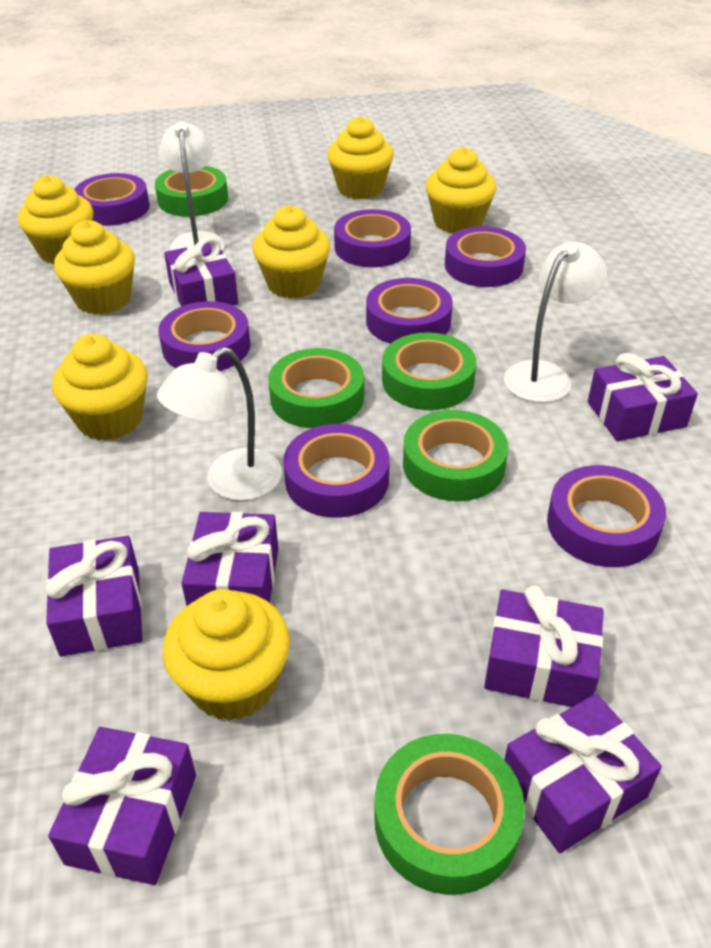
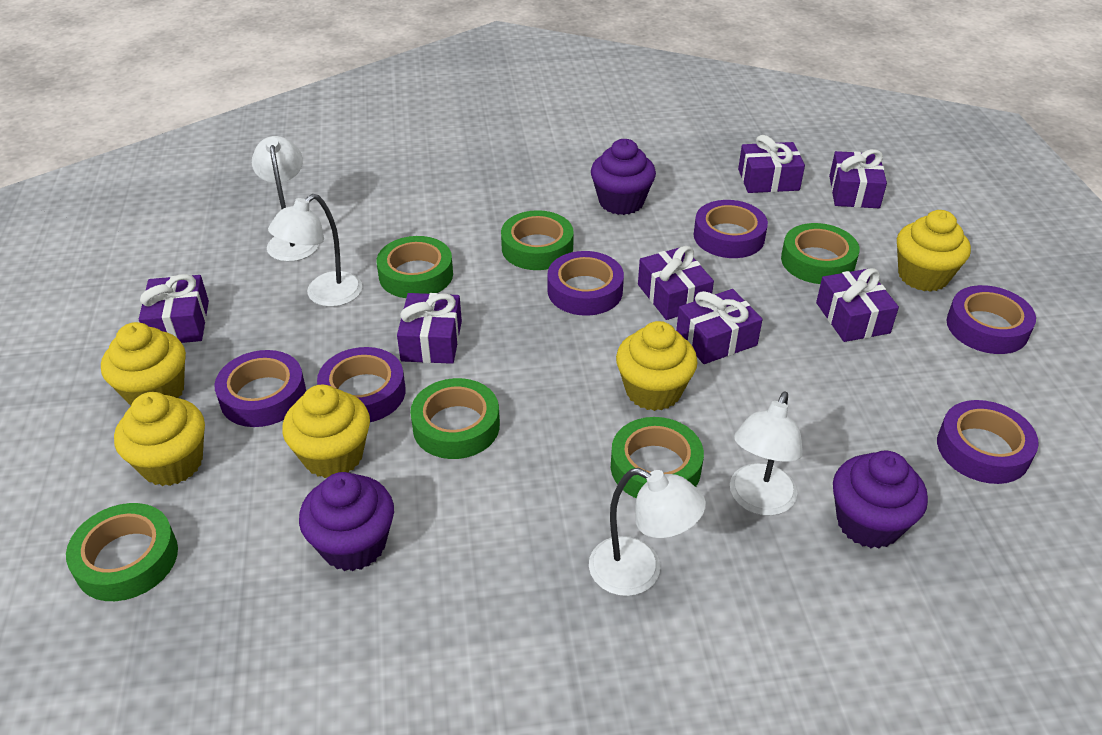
green tape: [155,166,228,217] [268,348,364,428] [374,734,525,895] [382,332,476,410] [403,410,508,501] = 5 -> [66,503,178,601] [377,236,453,298] [410,378,500,459] [501,210,574,270] [611,417,704,498] [781,223,859,284] = 6
purple cupcake: none = 0 -> [299,472,394,571] [591,139,656,215] [833,451,928,548] = 3
purple tape: [74,173,150,226] [158,301,250,371] [283,424,389,518] [334,209,411,267] [366,278,453,344] [445,226,526,287] [547,465,666,567] = 7 -> [214,350,306,427] [317,347,406,422] [547,251,624,316] [694,200,768,258] [937,400,1039,484] [947,285,1036,354] = 6
white lamp: [157,347,282,501] [159,121,225,251] [504,241,607,403] = 3 -> [252,136,319,262] [268,194,362,307] [589,468,706,596] [730,392,803,516] = 4
yellow cupcake: [18,175,93,264] [52,334,148,441] [54,220,135,315] [163,589,290,721] [253,205,331,299] [328,116,394,199] [426,147,497,233] = 7 -> [101,322,186,406] [114,392,205,486] [282,385,370,478] [616,321,698,411] [897,210,971,292] = 5

